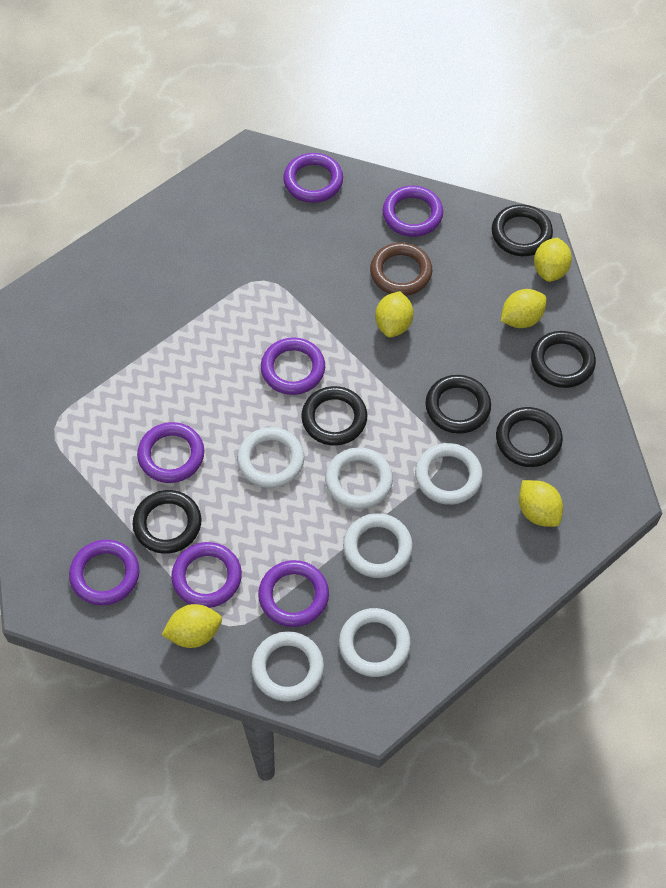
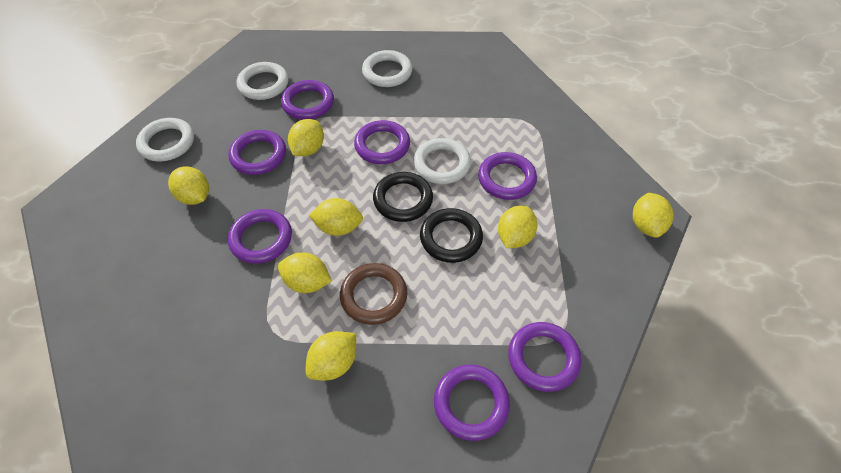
black ring: [133,490,202,554] [301,386,367,446] [425,375,491,434] [492,204,553,256] [496,407,563,467] [531,331,596,388] = 6 -> [373,172,433,222] [420,208,483,263] = 2
white ring: [237,427,304,488] [251,631,324,701] [325,447,393,509] [339,608,411,677] [343,513,413,578] [415,443,483,505] = 6 -> [136,118,194,162] [237,62,289,100] [362,50,412,87] [414,138,471,184] = 4
yellow lemon: [162,604,222,648] [375,291,413,337] [501,289,547,328] [519,480,563,527] [534,238,572,282] = 5 -> [168,166,209,205] [278,252,332,293] [288,119,324,156] [306,331,356,380] [309,198,363,236] [498,205,537,248] [633,193,674,238] = 7

